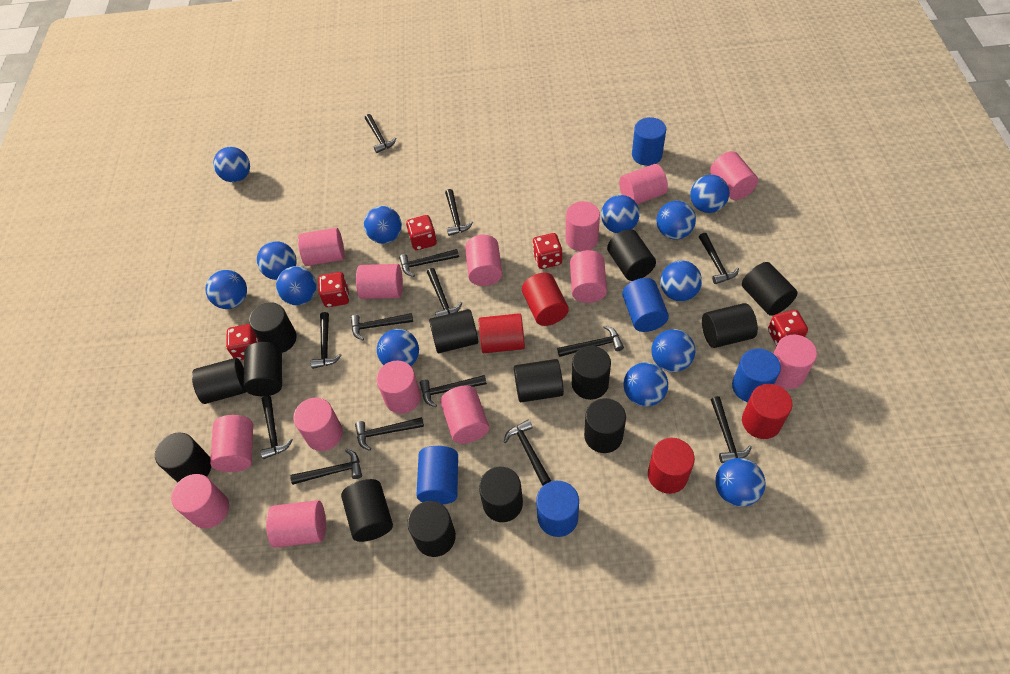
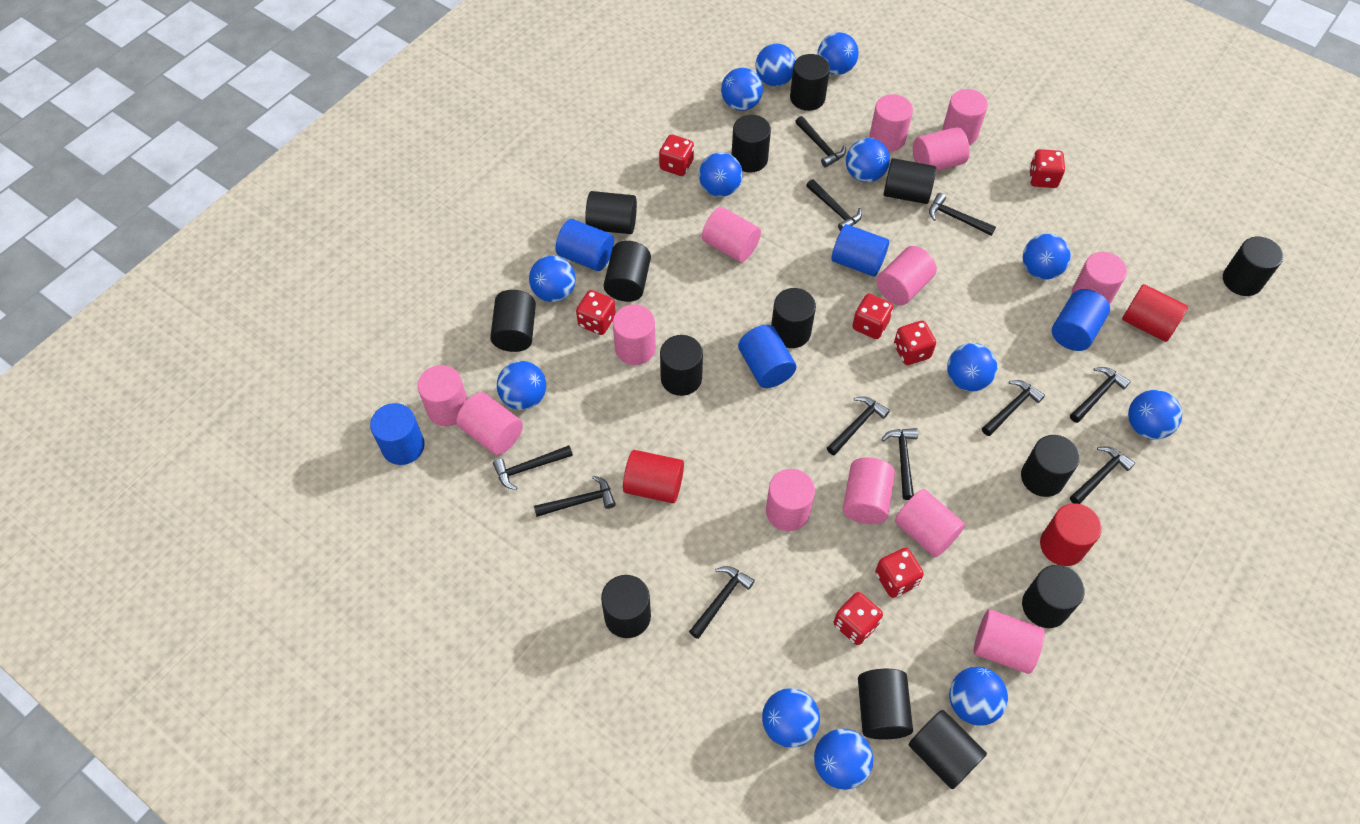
black hammer: [260,396,293,459] [290,449,362,485] [311,312,342,369] [351,313,413,340] [355,417,424,451] [365,114,396,153] [399,249,459,277] [420,375,487,407] [427,268,462,317] [445,189,473,236] [504,419,551,486] [557,326,624,357] [699,233,739,284] [711,396,752,463] = 14 -> [493,445,573,490] [534,476,616,517] [689,566,755,639] [795,116,846,167] [806,179,862,231] [827,396,890,455] [881,428,918,500] [929,193,996,236] [982,380,1045,436] [1070,367,1131,423] [1070,446,1135,504] = 11
pink cylinder: [171,474,229,528] [210,415,253,472] [266,500,326,548] [293,397,343,451] [298,228,345,266] [356,264,403,299] [376,360,421,414] [440,386,489,444] [465,235,502,286] [566,201,600,252] [570,250,607,303] [619,164,668,204] [710,151,758,200] [773,335,817,389] = 14 -> [418,365,468,426] [457,392,523,455] [613,304,656,365] [702,207,761,262] [766,469,815,531] [843,457,895,524] [869,94,913,152] [877,246,937,305] [895,489,965,557] [913,127,970,171] [942,89,988,145] [974,609,1045,674] [1072,252,1127,305] = 13
red cylinder: [479,313,525,353] [522,273,569,326] [648,438,695,494] [742,384,792,439] = 4 -> [623,450,684,503] [1040,503,1102,566] [1122,284,1188,342] = 3
red dice: [226,324,260,360] [318,272,349,307] [406,215,437,250] [532,233,562,269] [768,310,808,346] = 5 -> [576,290,616,335] [659,134,694,176] [834,592,883,645] [852,294,893,339] [875,548,924,598] [894,321,936,365] [1029,149,1065,188] = 7

